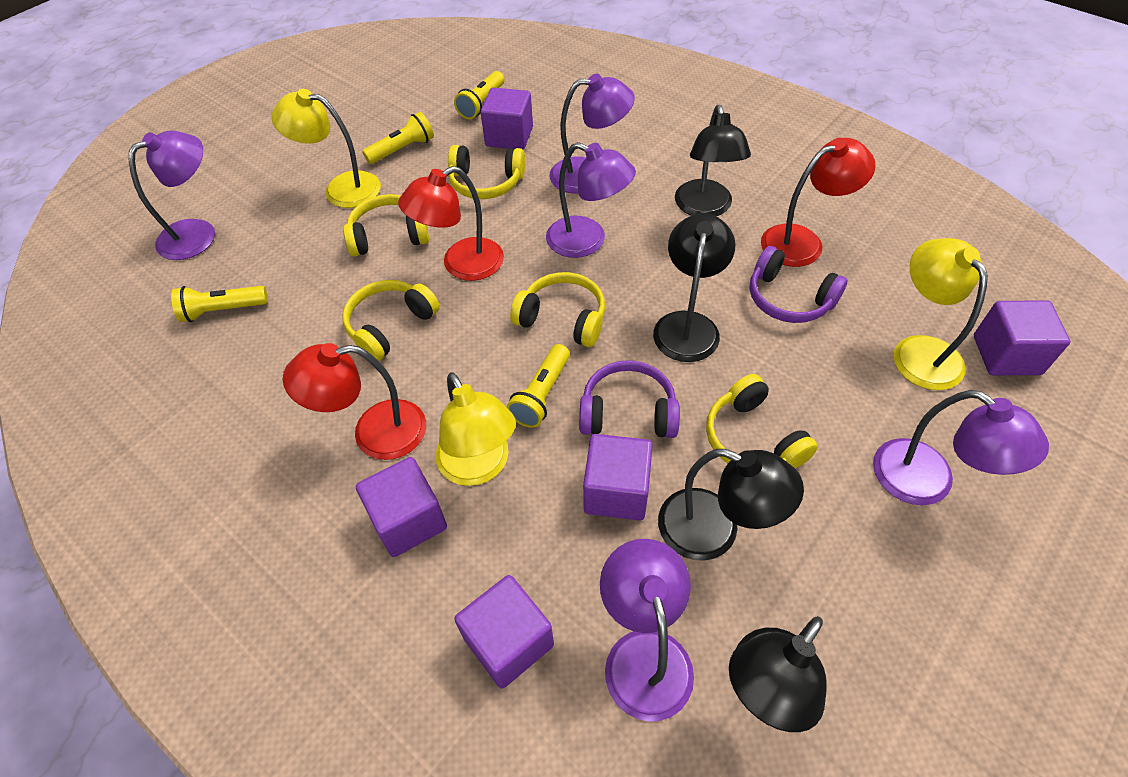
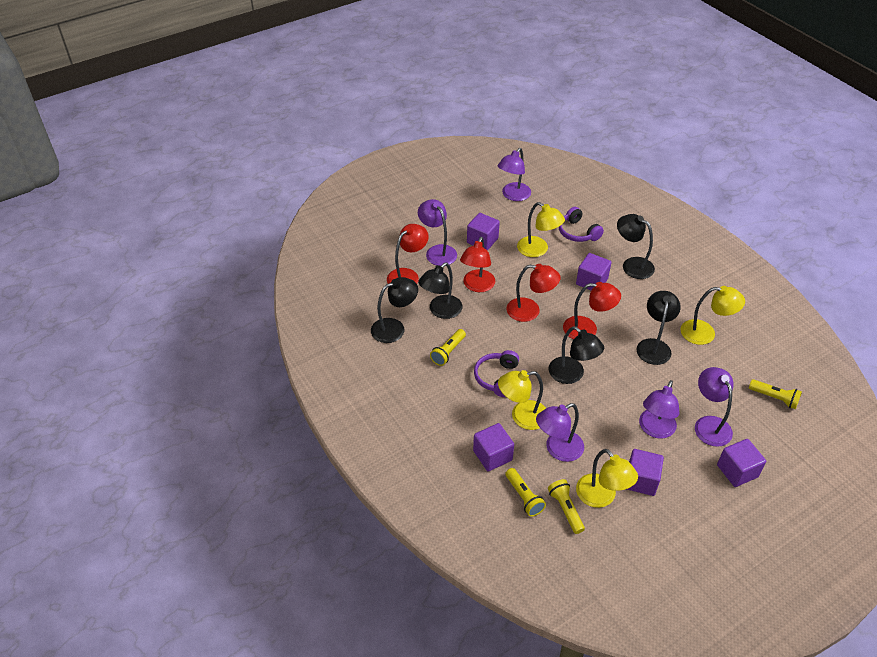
black lamp: [653,213,735,362] [658,449,804,561] [675,105,751,216] [729,616,827,732] = 4 -> [371,277,418,343] [418,262,463,319] [548,326,604,384] [617,214,655,279] [636,291,681,365] = 5
red lamp: [283,343,426,460] [398,166,504,281] [761,138,875,267] = 3 -> [387,224,429,284] [460,237,495,292] [506,264,561,322] [563,282,621,339] = 4
yellow headphones: [342,280,440,361] [343,194,429,257] [448,145,525,199] [510,272,605,347] [706,374,818,468] = 5 -> none = 0
yellow lamp: [271,89,381,208] [435,372,516,486] [893,238,988,390] = 3 -> [498,370,546,430] [517,202,565,257] [576,449,638,508] [681,286,745,345] = 4

